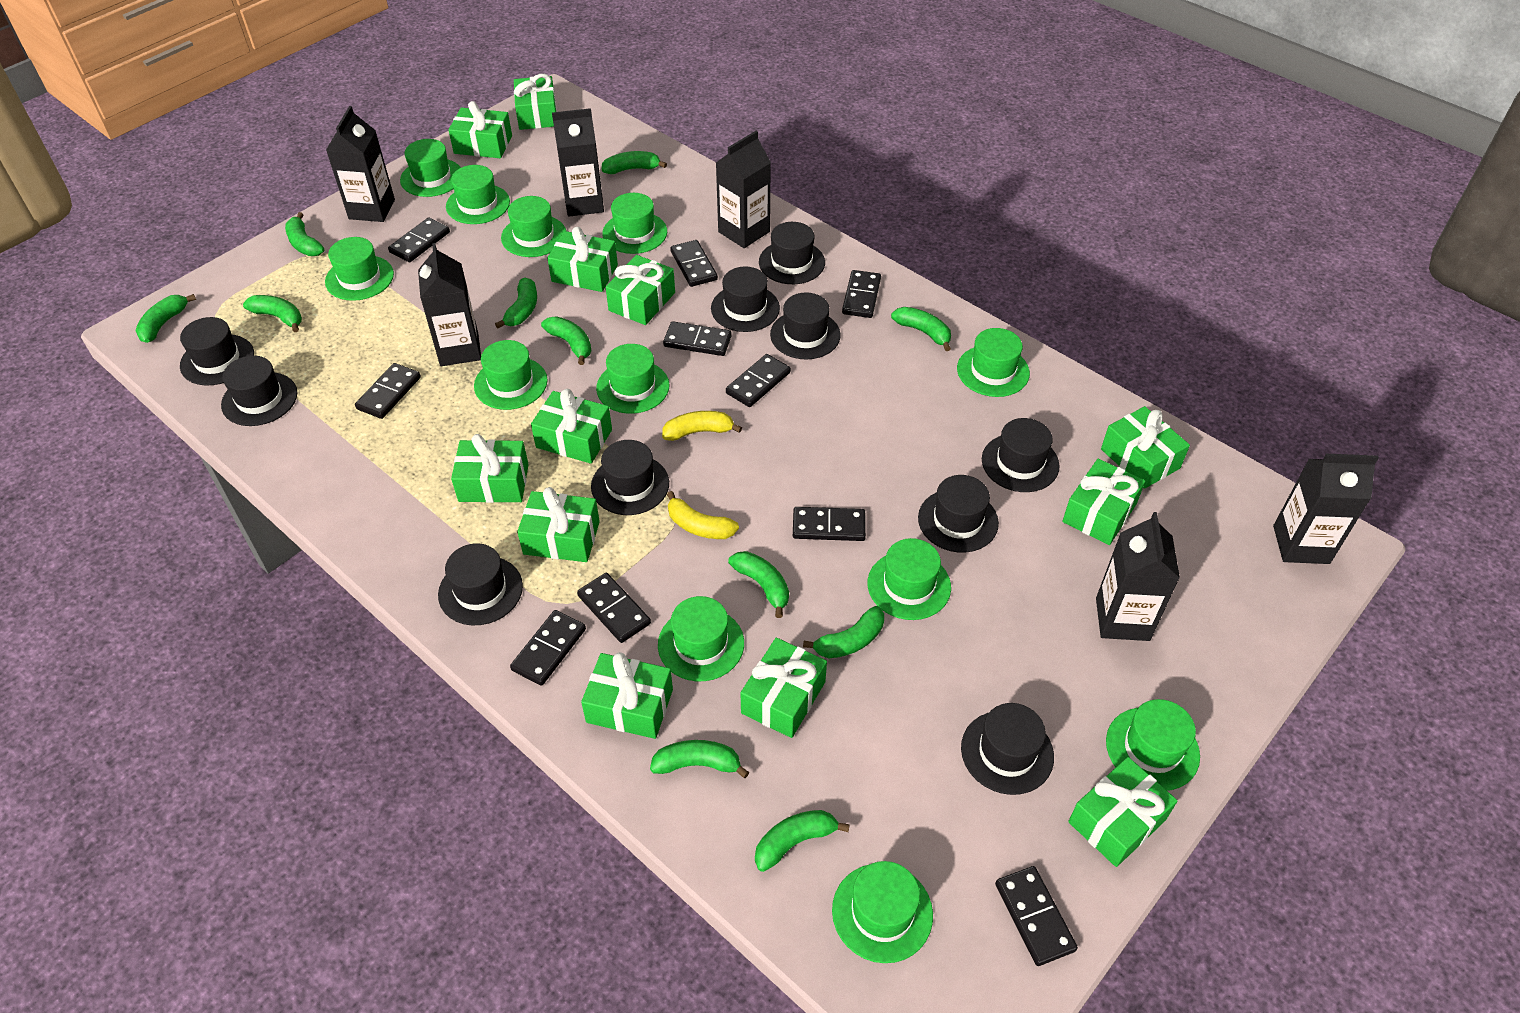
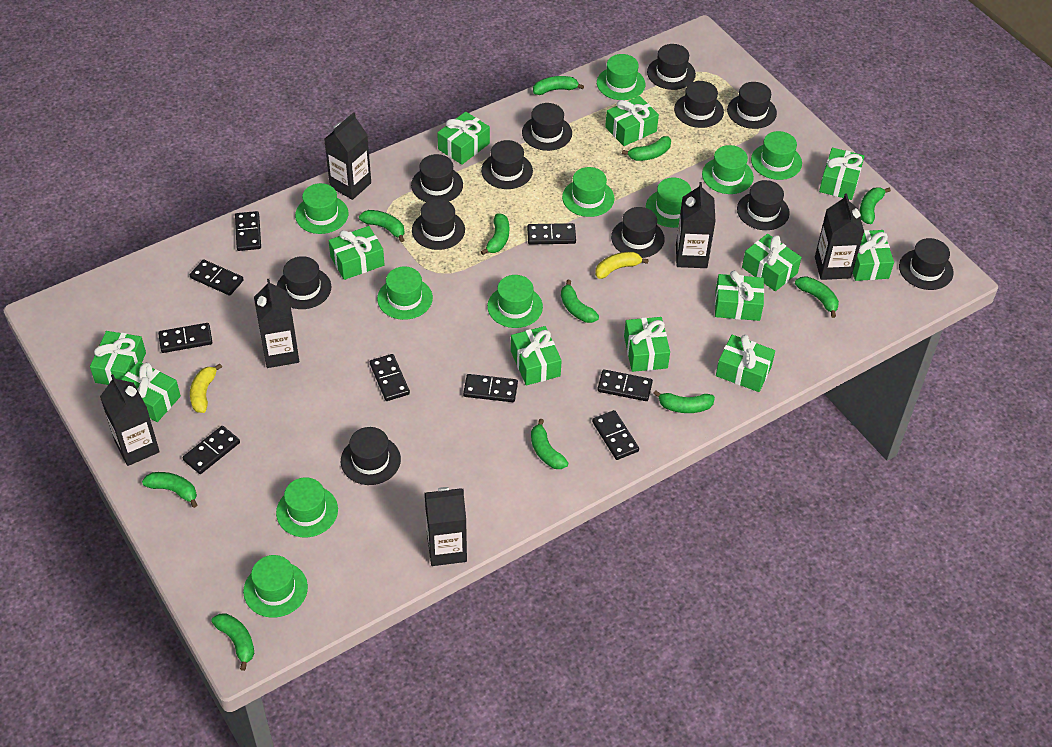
black domino: [355,363,421,419] [388,217,450,262] [510,610,586,686] [577,573,651,643] [663,321,732,356] [670,240,718,287] [726,354,791,407] [793,507,866,541] [842,270,881,318] [995,866,1078,966] = 10 -> [158,323,212,353] [183,426,240,474] [190,259,244,296] [235,211,261,251] [370,354,410,401] [463,374,518,402] [527,223,576,244] [592,410,639,460] [597,369,653,401] = 9
black hat: [180,317,254,385] [221,355,297,426] [438,543,523,625] [591,440,669,515] [711,267,780,332] [759,222,825,284] [770,292,841,359] [918,475,999,553] [961,703,1054,795] [982,418,1060,492] = 10 -> [276,256,331,309] [341,427,401,485] [411,154,463,202] [412,199,465,250] [481,140,533,189] [522,103,572,151] [611,207,665,258] [647,44,696,90] [674,81,724,128] [727,82,777,129] [737,180,790,230] [899,238,954,290] = 12
green hat: [325,237,394,301] [400,139,461,197] [446,165,510,224] [474,340,548,410] [501,196,566,257] [596,344,670,414] [602,193,667,254] [658,596,744,681] [832,861,933,963] [867,538,951,620] [957,328,1030,397] [1106,699,1200,791] = 12 -> [243,555,308,618] [276,477,338,537] [295,183,348,234] [377,266,433,320] [487,275,543,328] [562,167,614,217] [597,54,645,100] [646,177,691,228] [702,145,754,194] [751,131,802,180] = 10

